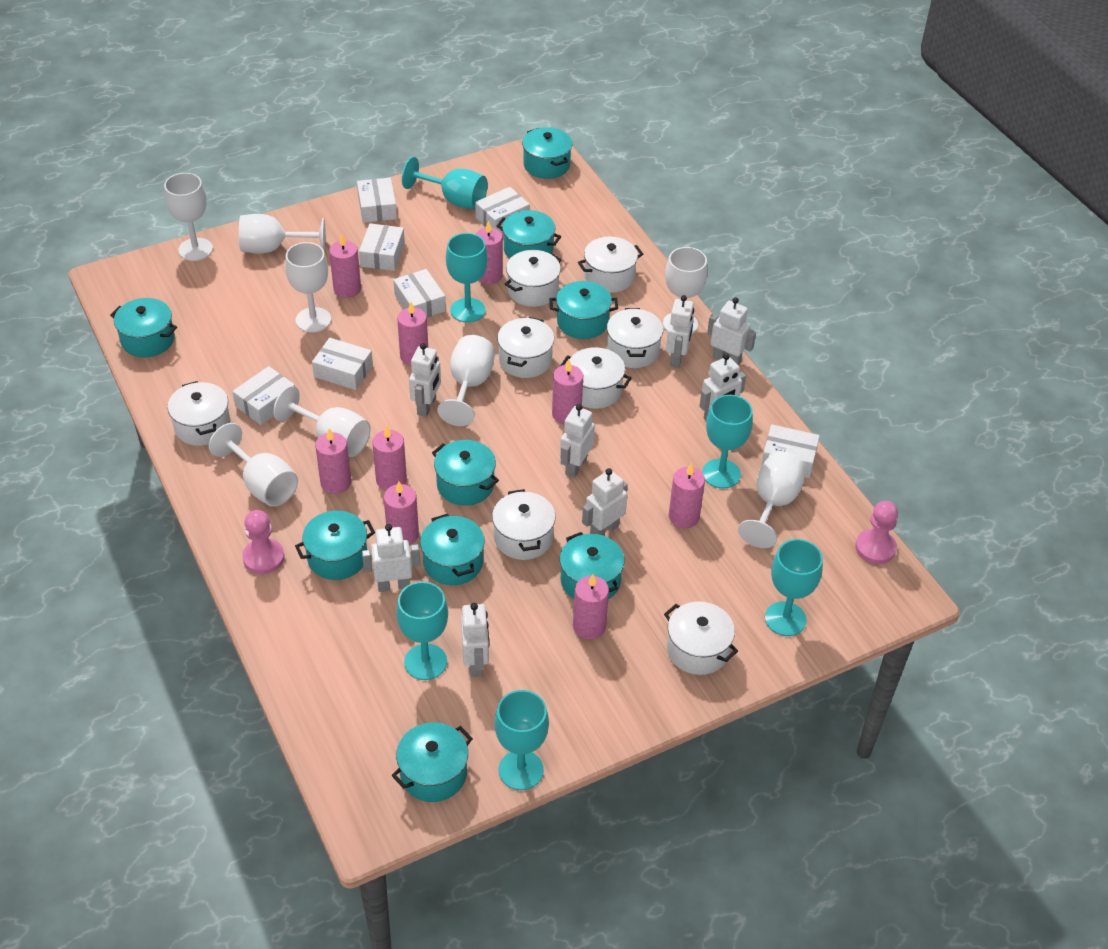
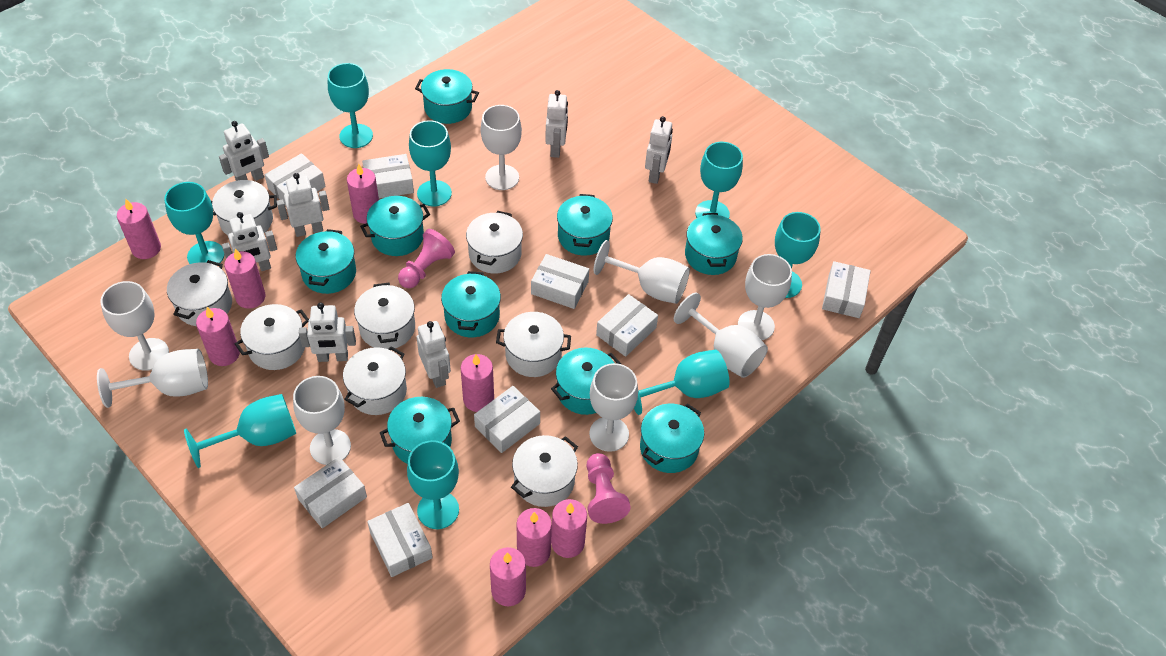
pink candle: [315,428,351,494] [329,234,361,298] [372,426,407,490] [384,481,419,545] [397,302,428,366] [476,220,503,284] [552,360,583,424] [573,574,609,640] [669,463,705,529] = 9 -> [117,199,161,259] [196,307,240,366] [224,249,265,309] [347,164,379,224] [461,354,494,412] [490,547,526,606] [517,508,552,567] [551,499,587,558] = 8
turquoise goblet: [396,581,448,680] [402,157,488,209] [446,233,488,323] [494,690,549,790] [702,395,753,489] [765,539,823,636] = 6 -> [164,182,225,264] [184,394,296,468] [328,63,373,148] [407,440,459,529] [409,120,452,207] [634,350,729,415] [695,142,743,219] [775,212,821,298] = 8
white box: [232,366,295,425] [312,338,373,390] [357,178,397,223] [359,223,405,271] [393,269,446,317] [475,187,530,232] [761,425,820,478] = 7 -> [265,153,326,205] [294,457,367,528] [362,154,414,199] [367,503,433,577] [474,386,540,453] [531,254,589,309] [596,294,658,357] [822,261,871,318] = 8
white robot: [362,524,420,592] [409,343,441,417] [461,603,489,677] [560,404,595,478] [582,468,628,536] [666,295,694,368] [699,353,746,421] [707,297,756,366] = 8 -> [219,121,269,181] [222,212,277,271] [276,173,329,237] [299,302,356,362] [417,321,451,388] [545,90,568,158] [645,116,673,184] = 7

